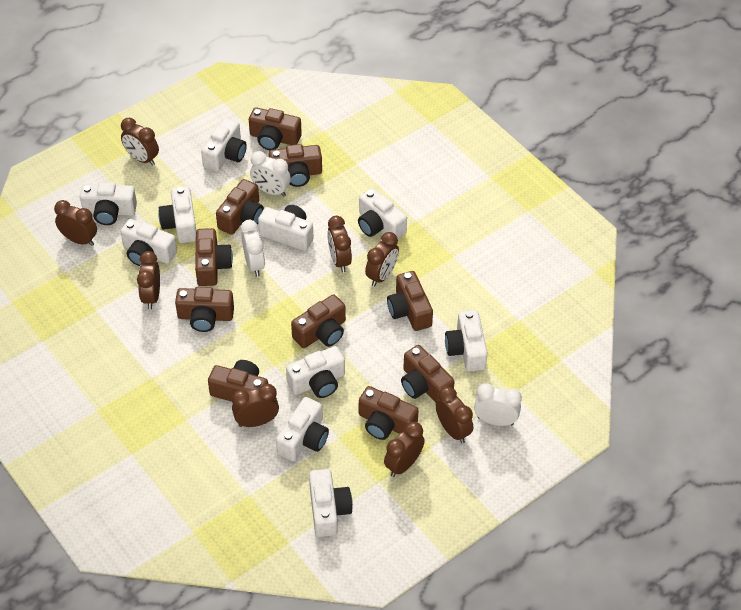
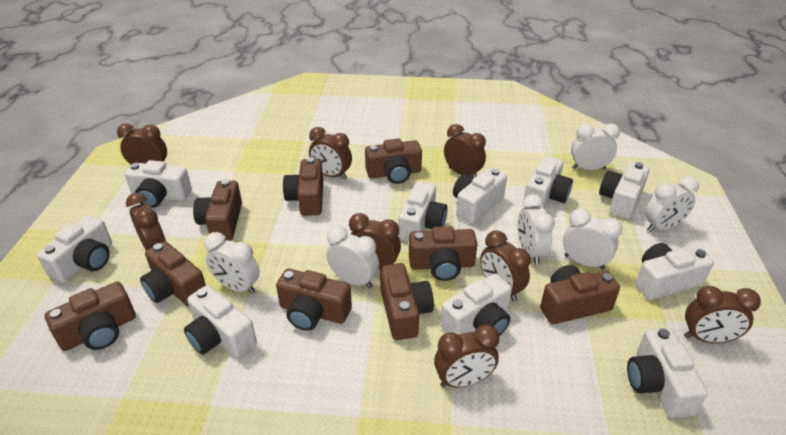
brown camera: [175,287,234,332] [195,228,233,286] [208,360,268,402] [216,179,264,235] [249,107,302,150] [269,144,322,187] [291,294,346,348] [359,386,419,440] [387,271,433,331] [401,345,455,403] = 10 -> [45,282,136,351] [140,241,206,307] [193,179,242,241] [276,269,352,331] [283,158,323,216] [365,138,422,184] [380,263,434,340] [409,226,477,281] [540,265,620,324] = 9
white clock: [241,220,265,277] [250,151,291,197] [474,383,522,426] = 3 -> [204,232,260,294] [326,226,379,288] [518,194,555,265] [563,209,622,270] [571,123,620,170] [645,176,699,232] = 6

